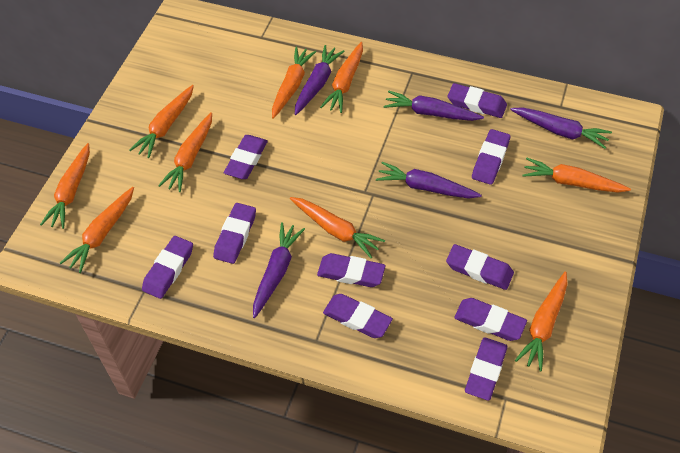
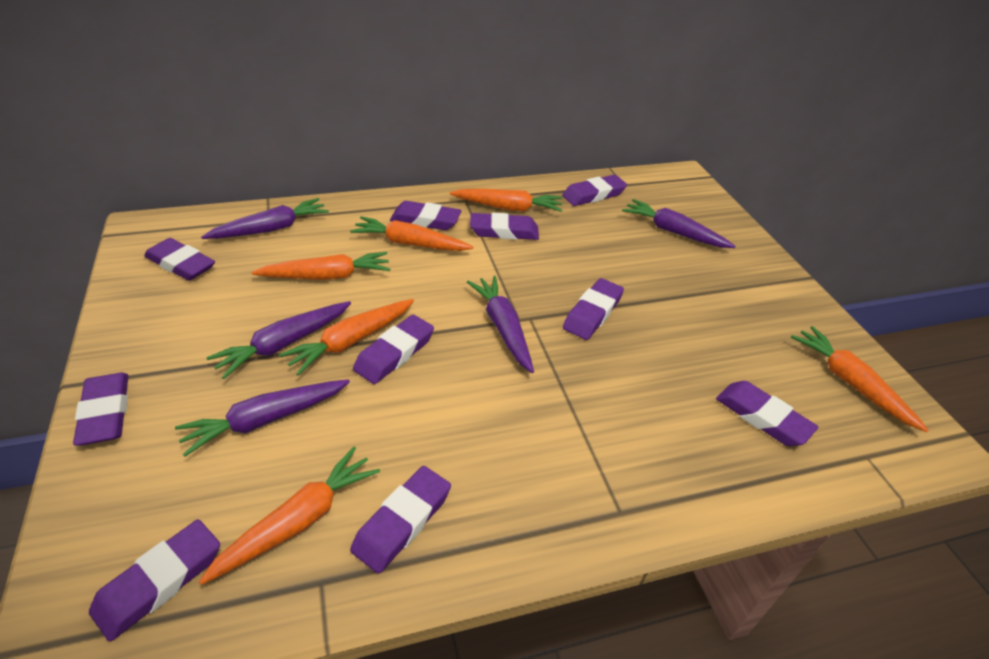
orange carrot: [40,143,90,229] [60,187,134,273] [129,85,194,158] [158,112,212,192] [272,47,316,119] [290,197,385,258] [320,42,363,113] [515,272,568,372] [522,158,631,193] = 9 -> [199,447,380,585] [252,252,390,280] [279,299,414,376] [350,216,473,251] [450,189,562,212] [791,326,928,432] = 6

